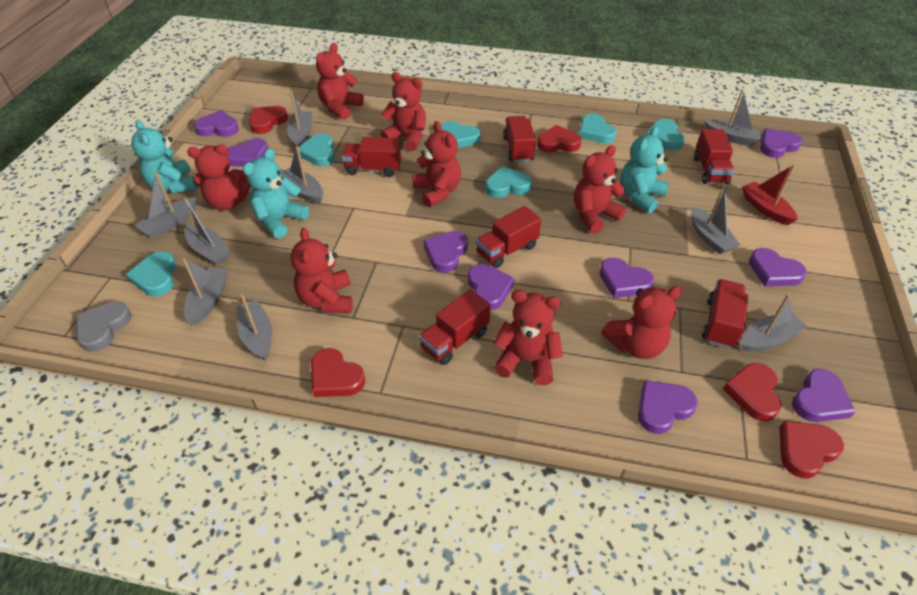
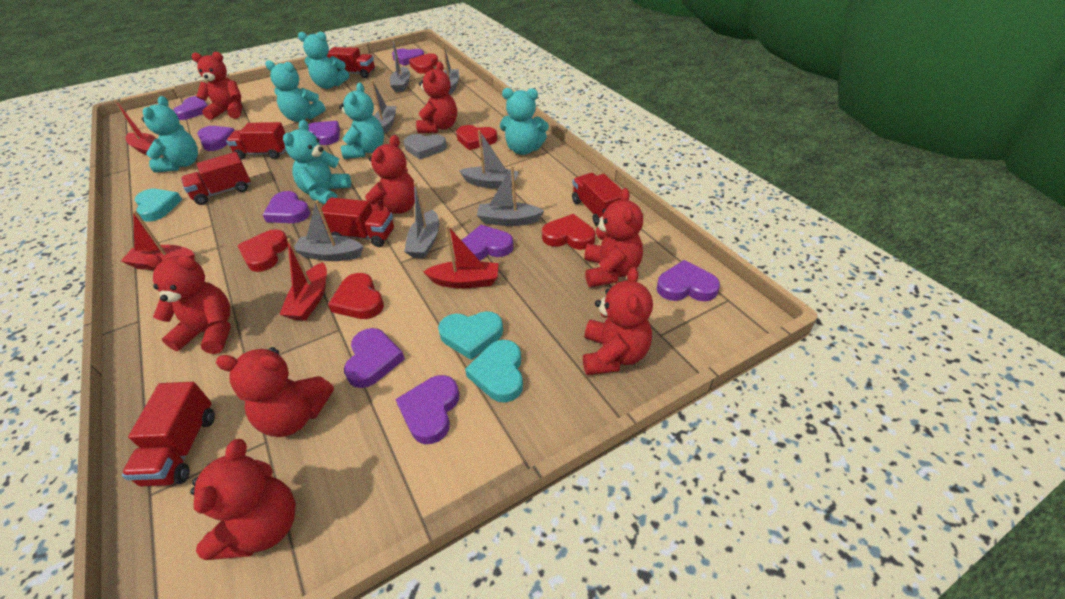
grey boat: [135,171,197,238] [182,258,228,325] [184,198,231,265] [236,294,272,361] [281,146,323,204] [287,90,312,147] [691,184,740,254] [705,89,763,146] [741,294,807,352] = 9 -> [294,200,363,261] [371,80,397,135] [390,38,410,92] [404,182,439,258] [442,43,459,95] [459,130,519,189] [477,166,544,226] = 7
red boat: [742,164,798,225] = 1 -> [114,100,157,155] [121,210,195,270] [279,238,327,321] [423,225,499,289] = 4
turquoise heart: [126,251,176,296] [299,133,335,166] [441,121,481,148] [485,166,532,198] [579,113,616,144] [646,119,685,150] = 6 -> [135,189,182,222] [438,311,503,360] [465,340,523,402] = 3
turquoise teddy bear: [131,120,197,194] [243,148,309,238] [620,126,669,213] = 3 -> [142,96,198,173] [265,60,325,122] [283,120,351,204] [298,32,349,89] [339,82,384,159] [500,88,549,155] = 6

